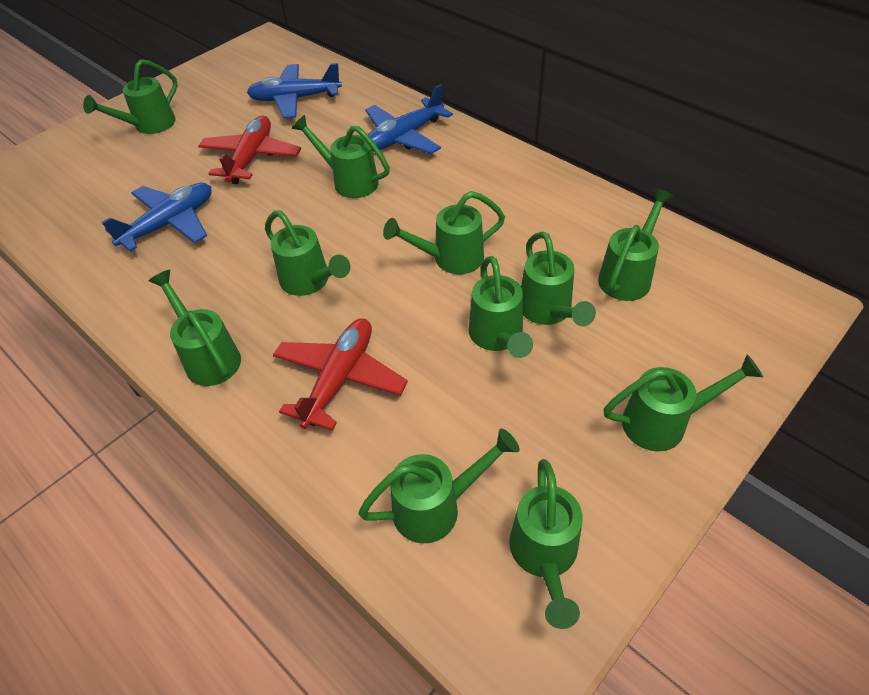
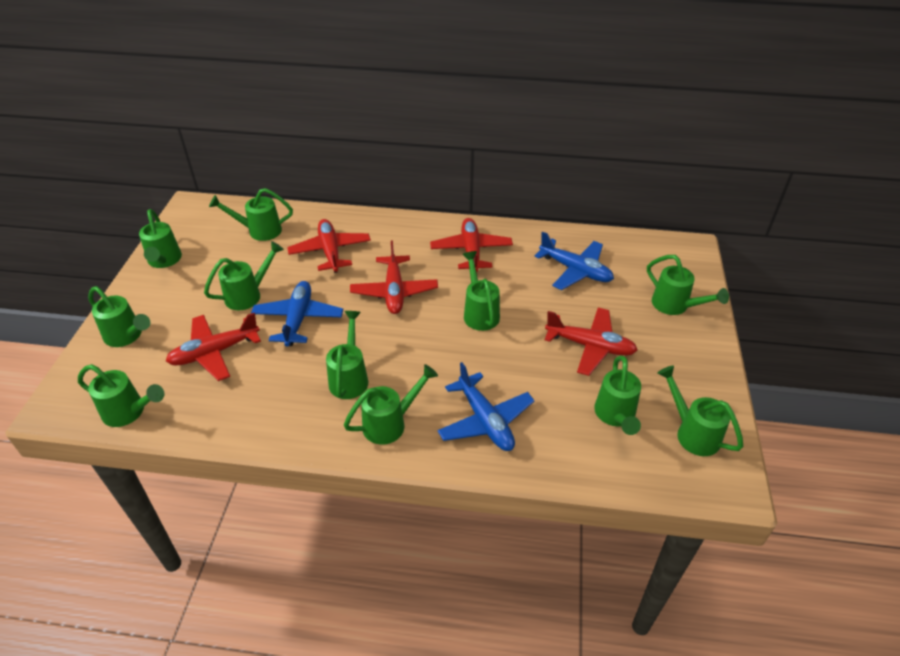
red plane: [198,116,301,184] [273,318,408,431] = 2 -> [166,313,261,381] [287,219,371,273] [350,241,438,314] [430,218,513,273] [545,308,637,376] = 5

